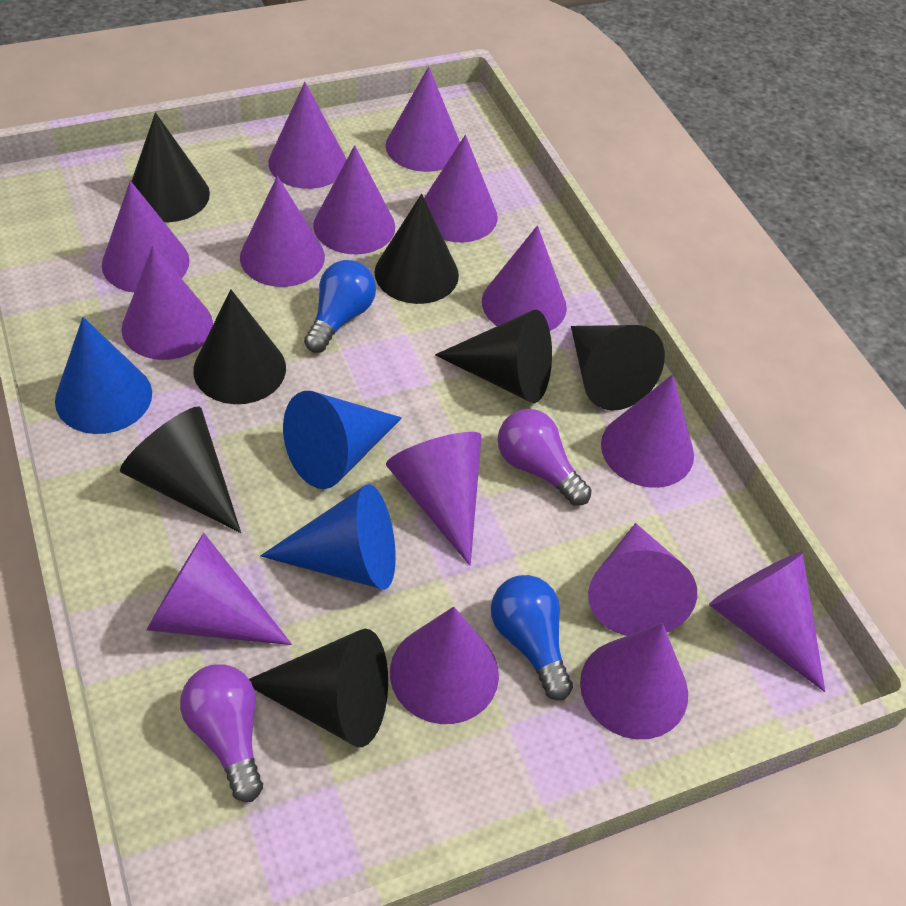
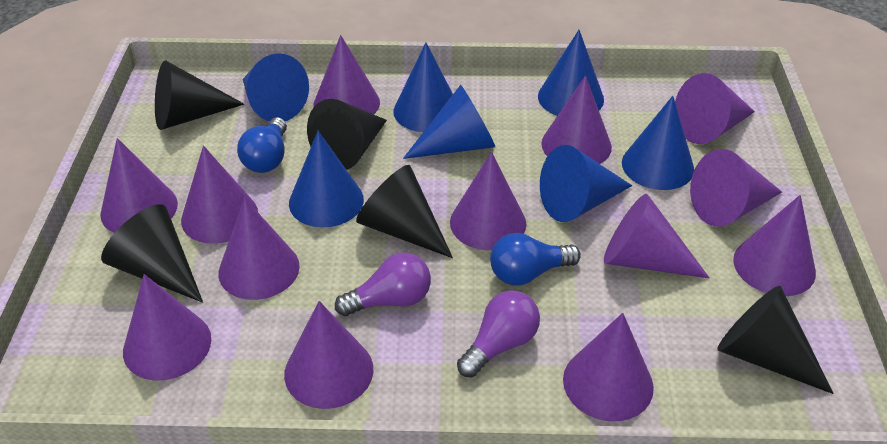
black cone: [120,407,241,533] [131,112,210,222] [193,289,286,404] [249,629,388,747] [375,194,459,304] [435,310,552,403] [571,325,665,411] = 7 -> [101,204,203,303] [155,60,244,130] [307,99,387,170] [356,165,453,258] [717,286,834,394] = 5
blue cone: [55,317,152,434] [260,484,396,590] [283,391,402,489] = 3 -> [243,53,309,121] [289,131,364,228] [393,43,453,132] [403,85,495,159] [538,30,604,116] [540,145,632,222] [622,96,694,190] = 7
purple cone: [102,181,190,293] [122,245,213,360] [147,533,292,645] [240,176,325,287] [268,82,346,189] [313,145,395,254] [386,67,460,172] [386,432,482,566] [390,607,499,724] [424,135,498,243] [482,225,567,331] [580,623,688,739] [588,523,697,636] [601,374,694,488] [709,552,825,692] = 15 -> [100,138,178,233] [123,274,211,381] [181,145,258,244] [218,198,300,300] [284,301,373,409] [313,35,380,114] [450,152,526,250] [541,75,612,164] [563,313,654,421] [604,194,709,278] [675,73,755,144] [690,149,782,226] [733,195,816,296] = 13

